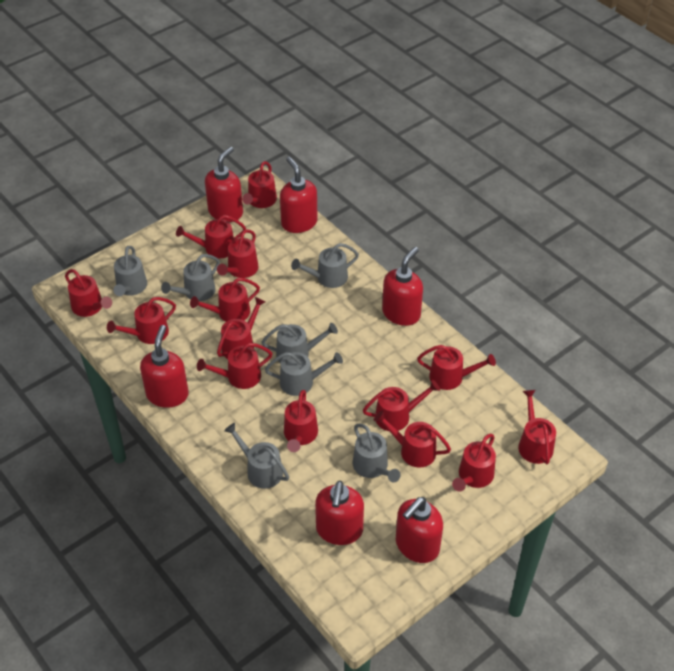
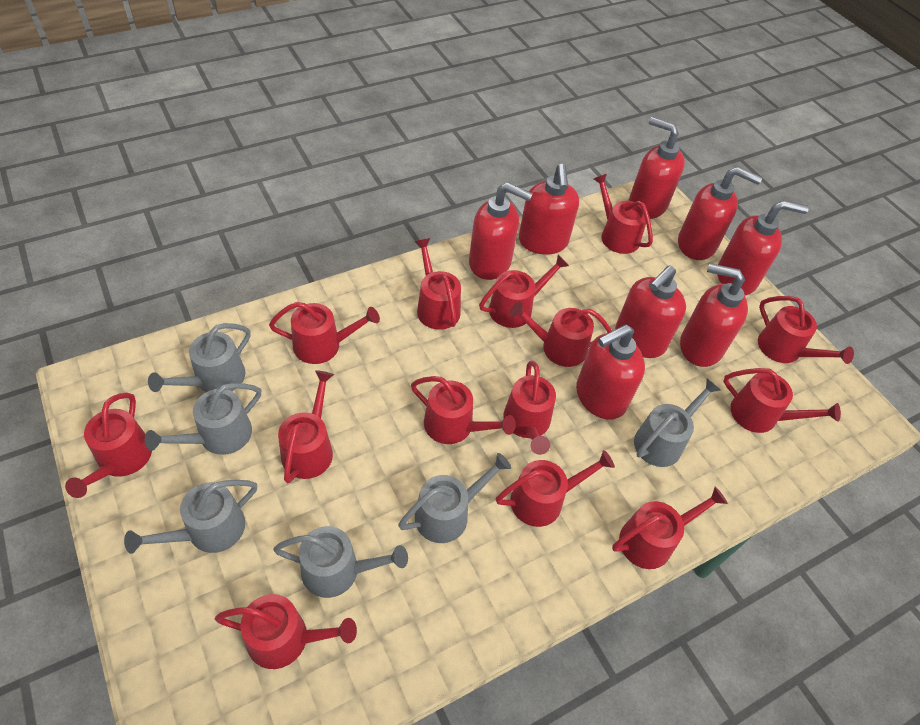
grey watering can: [114,246,147,296] [161,254,220,301] [224,423,289,489] [262,323,338,363] [265,352,343,396] [291,243,359,288] [353,424,401,482] = 7 -> [124,480,257,554] [145,383,261,455] [148,323,251,392] [273,526,408,598] [398,453,511,543] [634,379,721,467] = 6
red soap dispenser: [140,325,189,408] [205,147,243,222] [280,157,318,233] [315,481,364,545] [382,247,423,326] [396,497,443,563] = 6 -> [469,182,533,280] [519,164,579,255] [576,325,645,420] [615,265,686,358] [629,117,685,219] [678,167,762,260] [680,263,748,367] [717,200,809,295] = 8

